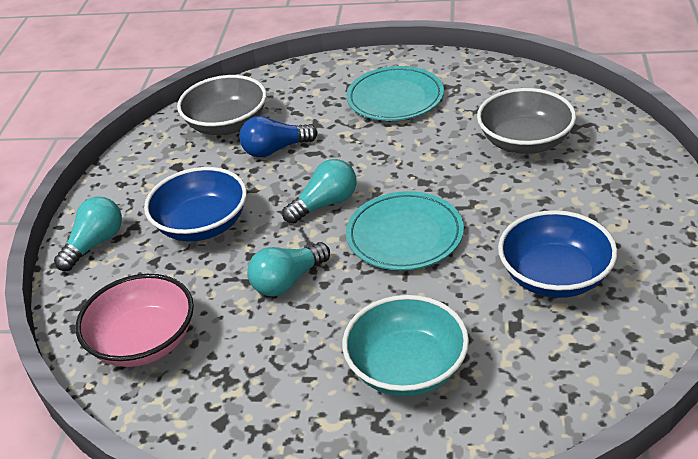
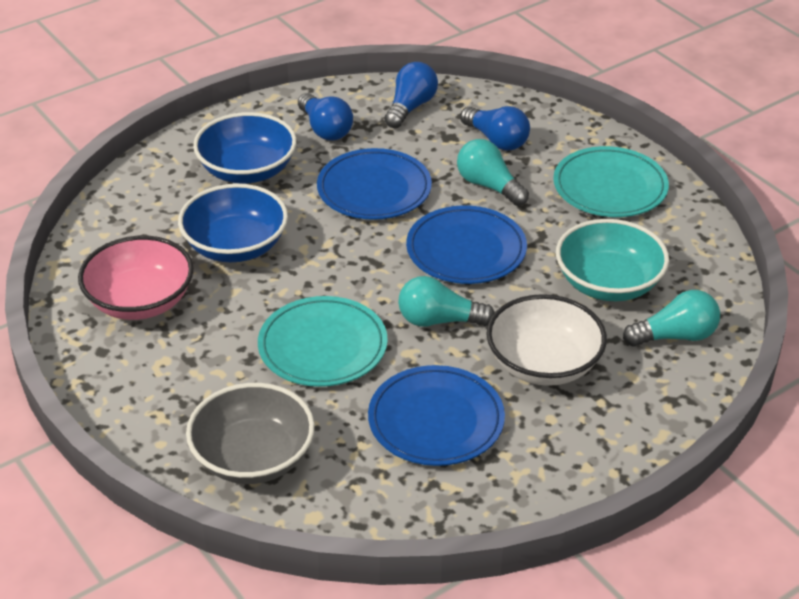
blue light bulb: [239,116,318,157] = 1 -> [298,93,353,140] [384,62,438,128] [460,106,530,151] = 3
blue plate: none = 0 -> [317,148,432,220] [368,365,505,466] [406,205,527,284] = 3
grey bowl: [177,75,267,135] [477,88,576,154] = 2 -> [186,383,315,484] = 1
white bowl: none = 0 -> [486,294,607,386] = 1

